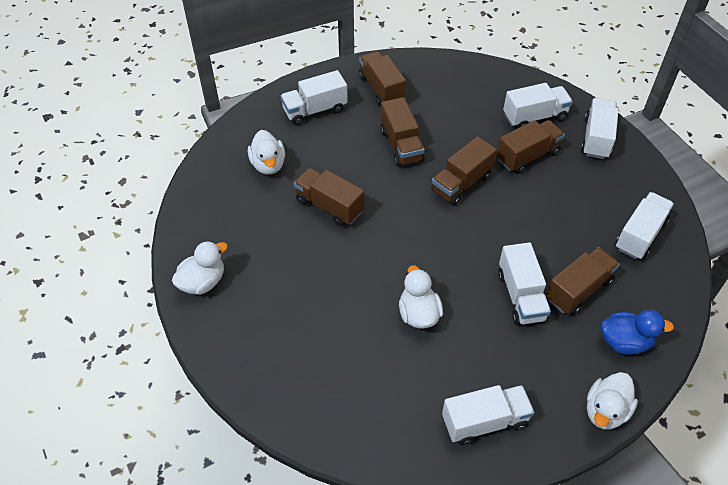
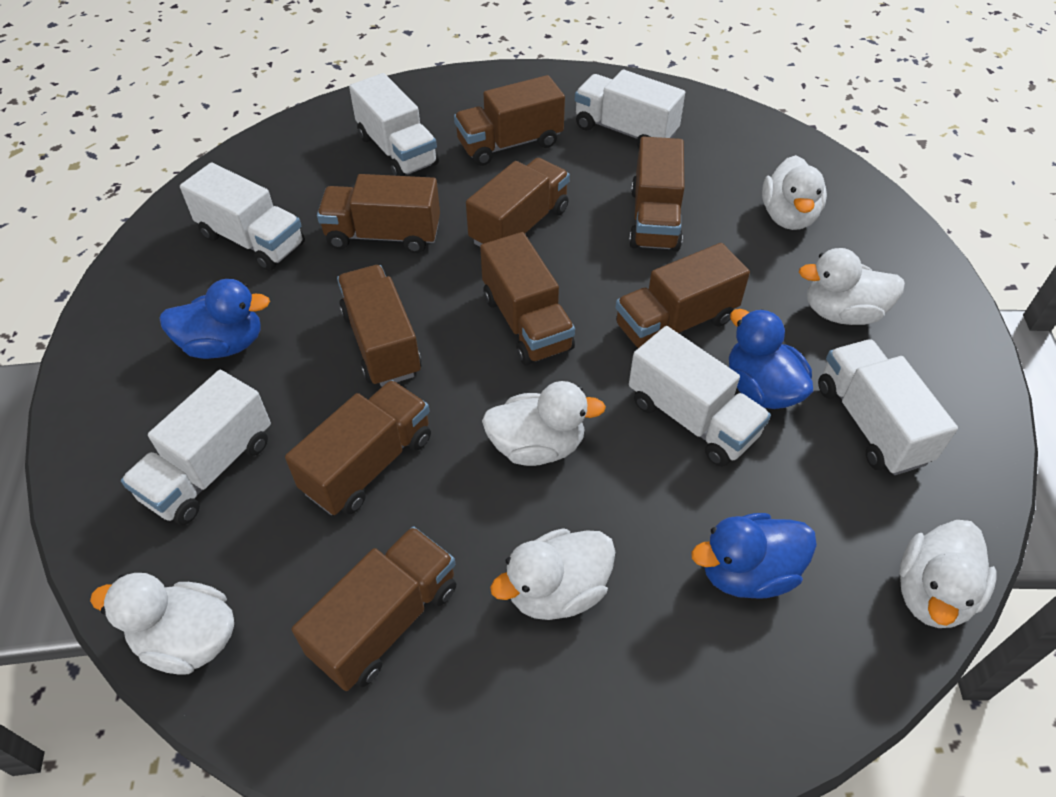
blue duck: [601,310,674,355] = 1 -> [159,279,270,359] [691,513,817,599] [729,309,813,409] = 3
brown truck: [294,168,364,227] [359,51,406,106] [380,97,425,167] [431,136,497,206] [497,120,565,174] [546,247,620,315] = 6 -> [285,380,431,515] [292,526,456,691] [317,174,440,253] [337,265,422,387] [454,75,565,166] [466,158,570,247] [480,232,575,365] [616,243,750,348] [629,137,685,251] = 9
white duck: [172,241,228,295] [248,130,285,175] [399,265,443,329] [587,372,638,429] = 4 -> [90,573,234,675] [482,381,606,466] [490,528,615,620] [762,155,827,230] [799,248,905,325] [899,520,997,628] = 6

